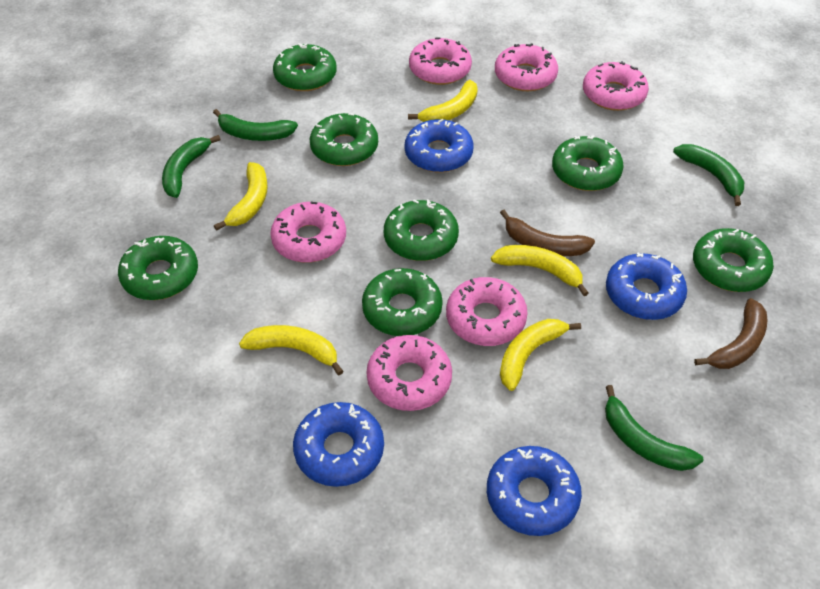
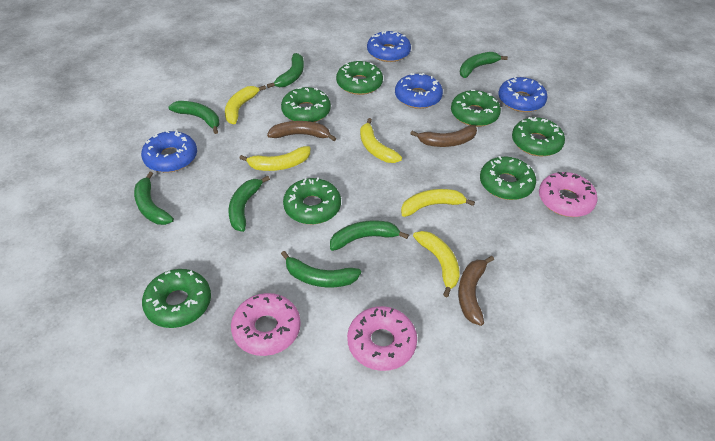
brown banana: [500,210,595,256] [694,298,767,369] = 2 -> [267,121,336,141] [410,126,477,147] [458,256,494,326] = 3
green banana: [162,135,221,198] [213,109,298,141] [605,385,703,471] [673,144,744,206] = 4 -> [134,171,174,225] [168,101,219,134] [228,176,270,232] [267,53,304,88] [281,251,361,287] [330,220,409,251] [460,52,508,78] = 7
pink donut: [270,202,346,263] [366,335,452,411] [409,37,472,85] [446,277,528,346] [495,43,558,91] [583,61,649,111] = 6 -> [231,293,301,356] [347,306,417,371] [539,171,598,217] = 3

